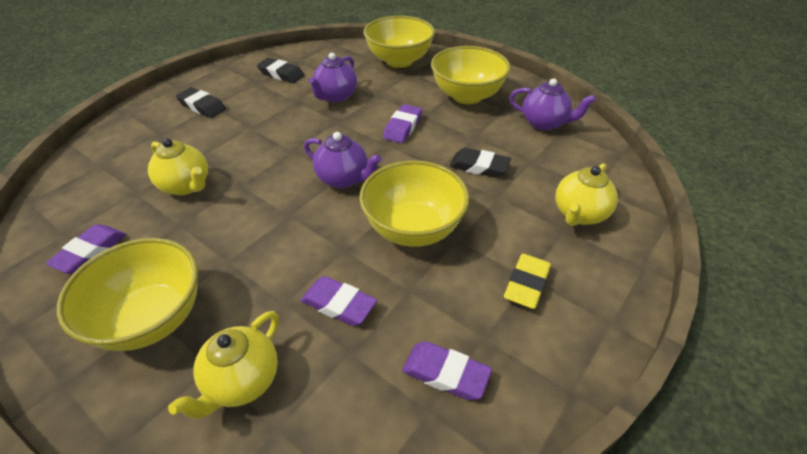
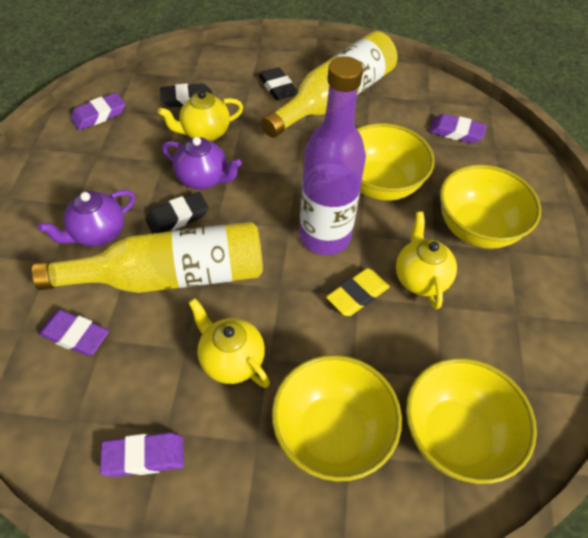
purple bottle: none = 0 -> [299,56,366,255] = 1
purple teapot: [304,132,382,188] [309,53,357,102] [509,78,596,131] = 3 -> [38,190,135,247] [162,137,242,189] = 2
yellow bottle: none = 0 -> [32,222,263,293] [261,31,397,138] = 2

